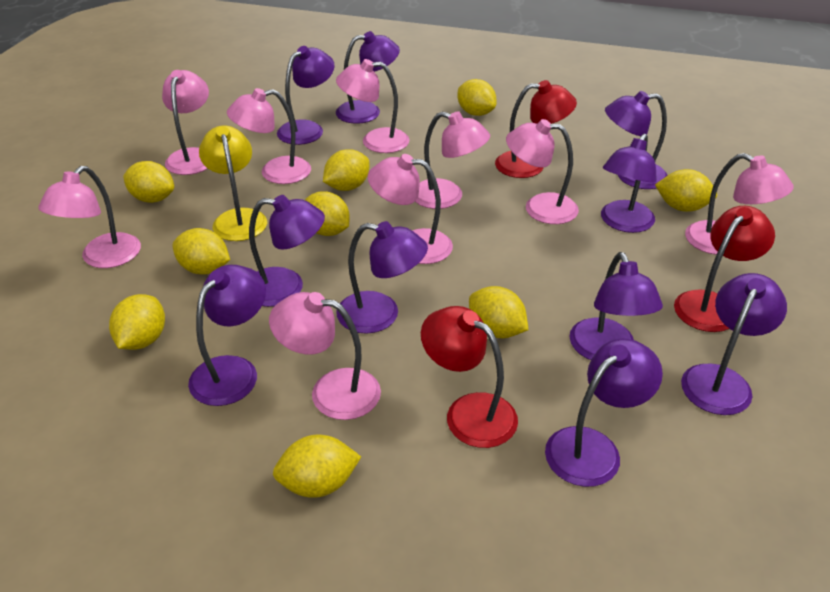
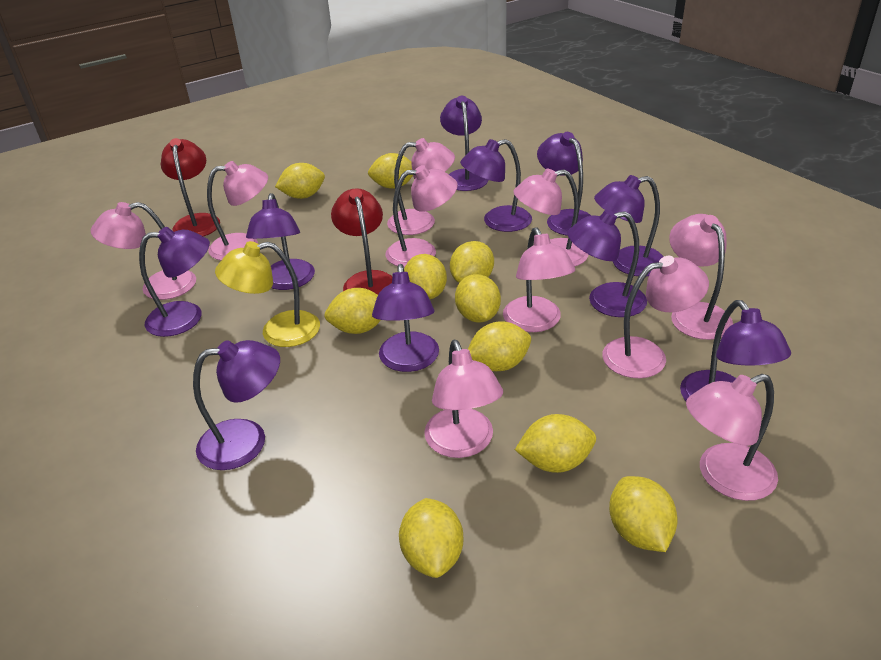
pink lamp: [38,166,141,268] [162,70,209,175] [227,88,311,184] [269,292,381,420] [336,59,410,153] [368,154,453,264] [415,111,490,209] [506,119,579,224] [685,153,794,255] = 9 -> [91,202,196,300] [207,161,268,261] [385,165,458,267] [387,138,455,235] [424,340,503,458] [503,227,575,332] [514,168,589,267] [602,256,709,378] [669,214,733,340] [686,374,778,501] = 10
red lamp: [421,306,518,448] [495,80,577,178] [674,206,775,332] = 3 -> [161,138,220,236] [331,188,392,295] = 2
yellow lemon: [109,294,165,350] [123,161,174,203] [173,228,230,275] [273,435,361,498] [305,191,350,236] [323,149,370,191] [458,79,497,116] [469,286,528,338] [655,169,717,212] = 9 -> [275,163,325,199] [324,288,381,334] [368,153,413,189] [399,498,464,578] [404,254,447,299] [450,241,494,283] [455,274,501,323] [468,321,531,371] [515,414,596,473] [609,476,678,552] = 10

